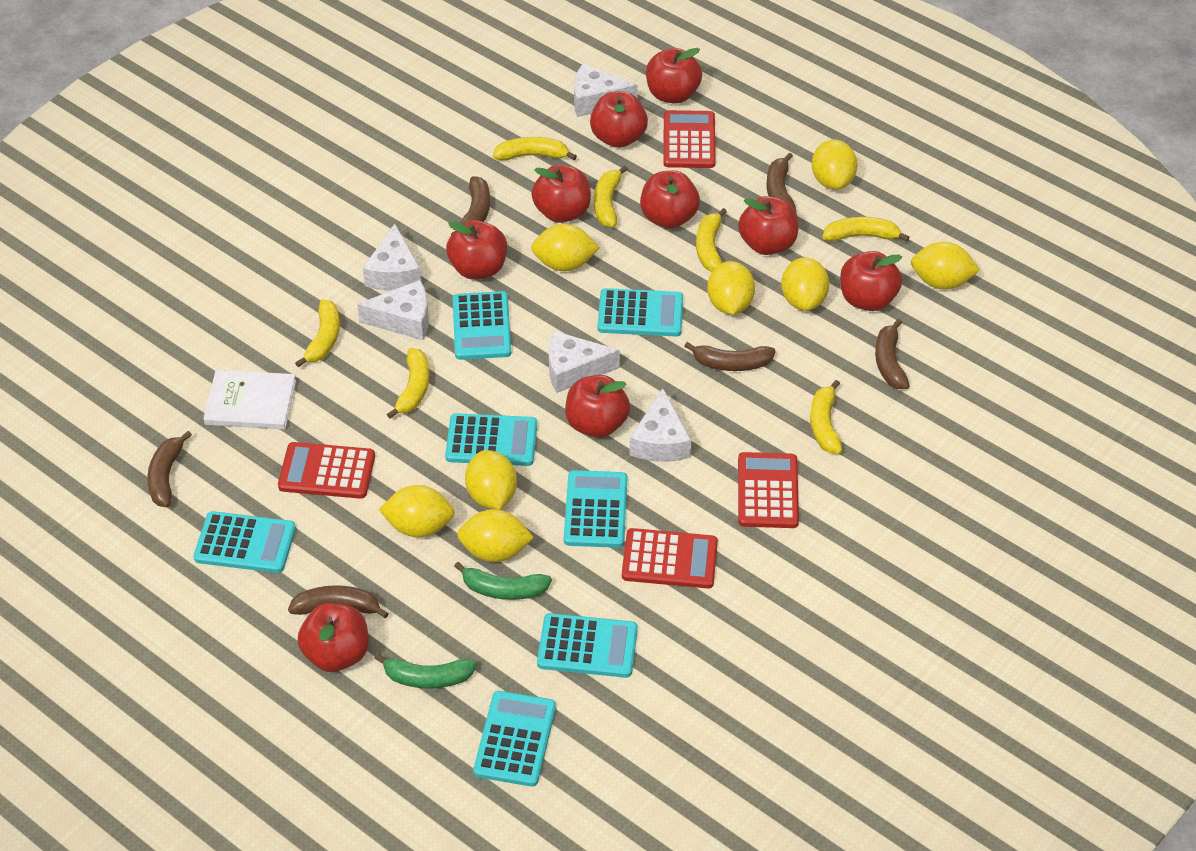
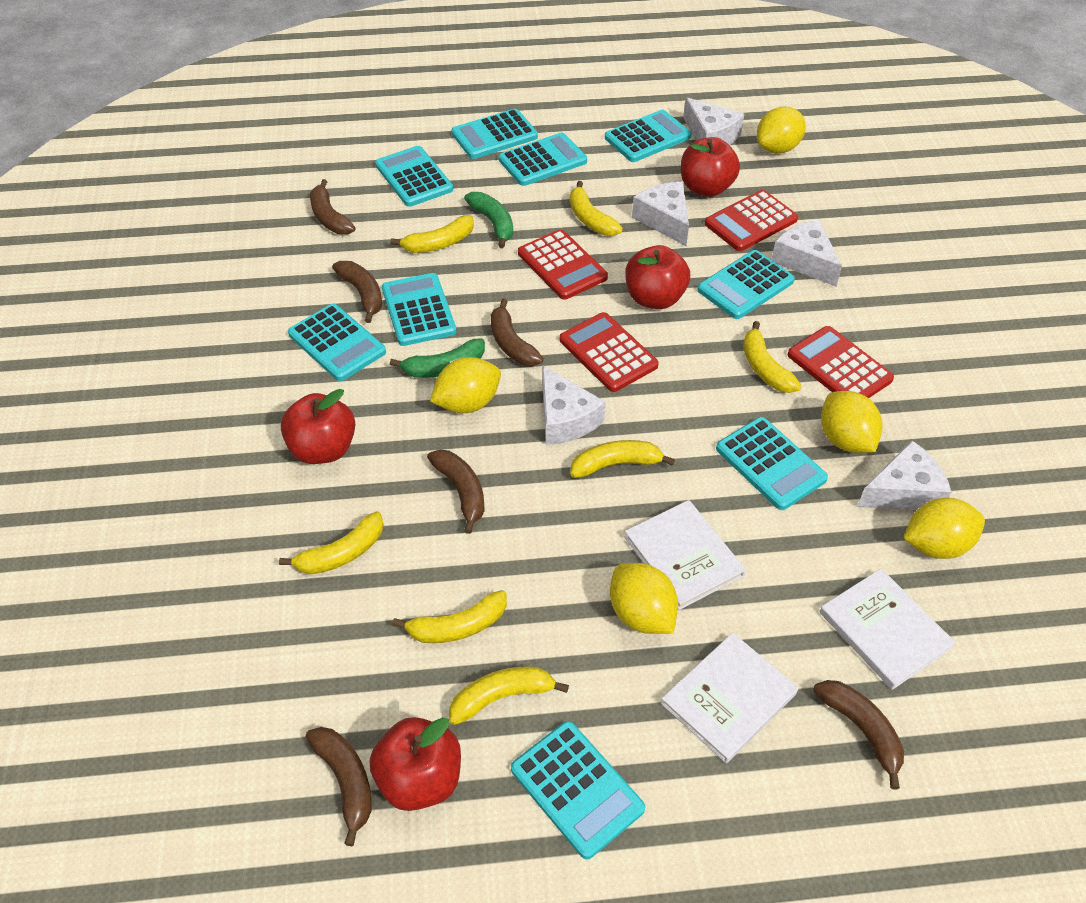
red apple: [297,603,369,672] [446,220,507,280] [531,165,591,223] [565,375,630,438] [590,91,648,148] [640,171,700,229] [646,48,702,104] [738,196,798,255] [840,251,902,311] = 9 -> [281,389,356,464] [370,717,461,811] [625,245,690,309] [681,137,740,197] = 4
turquoise calculator: [193,511,296,573] [445,413,537,466] [453,291,511,360] [473,691,556,787] [537,613,638,678] [564,470,627,548] [598,288,683,336] = 7 -> [288,304,386,381] [375,146,453,207] [382,273,456,346] [451,109,538,159] [499,132,587,186] [511,721,645,859] [605,110,692,162] [698,250,795,319] [716,417,828,510] = 9
white book: [203,370,296,429] = 1 -> [624,500,746,610] [661,633,798,763] [820,568,956,690] = 3
yellow lemon: [379,485,455,537] [457,509,534,562] [465,450,517,510] [531,224,599,271] [707,261,755,315] [781,257,829,311] [812,140,858,190] [911,242,980,289] = 8 -> [430,357,501,413] [610,563,678,634] [757,107,806,154] [821,391,882,453] [904,498,985,559] = 5

